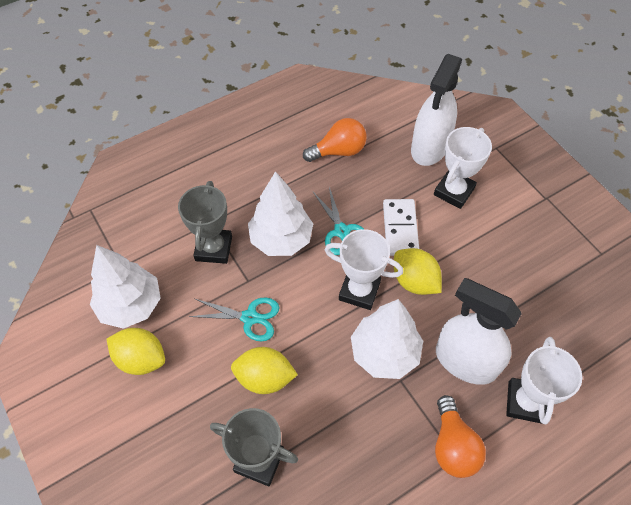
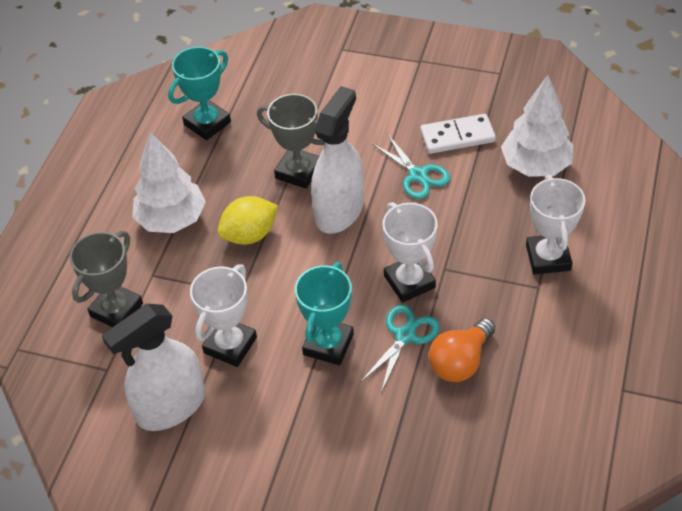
orange light bulb: [303,118,366,162] [435,395,486,478] = 2 -> [429,318,495,382] = 1
turquoise trophy: none = 0 -> [168,47,231,140] [295,262,354,365] = 2
white tree: [90,245,161,329] [248,171,313,256] [351,299,423,379] = 3 -> [132,132,206,233] [501,75,573,177] = 2
yellow lemon: [107,328,165,375] [231,347,298,394] [394,248,442,295] = 3 -> [217,196,278,245] = 1

